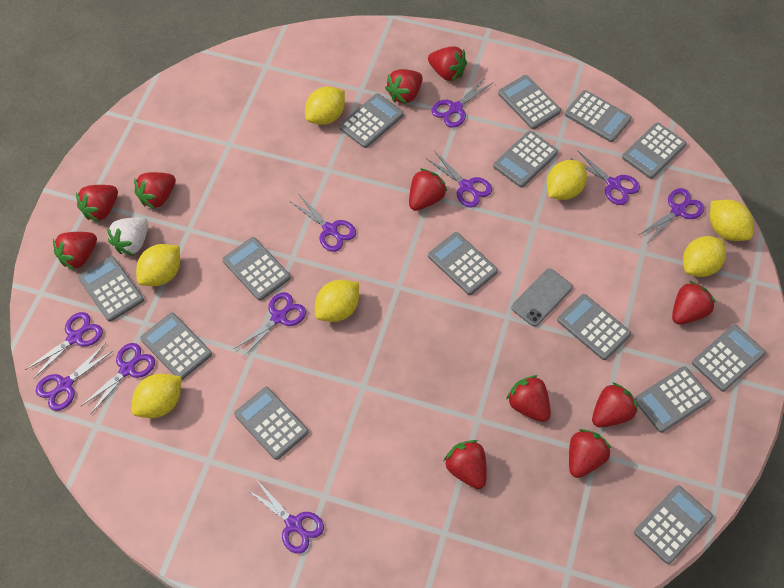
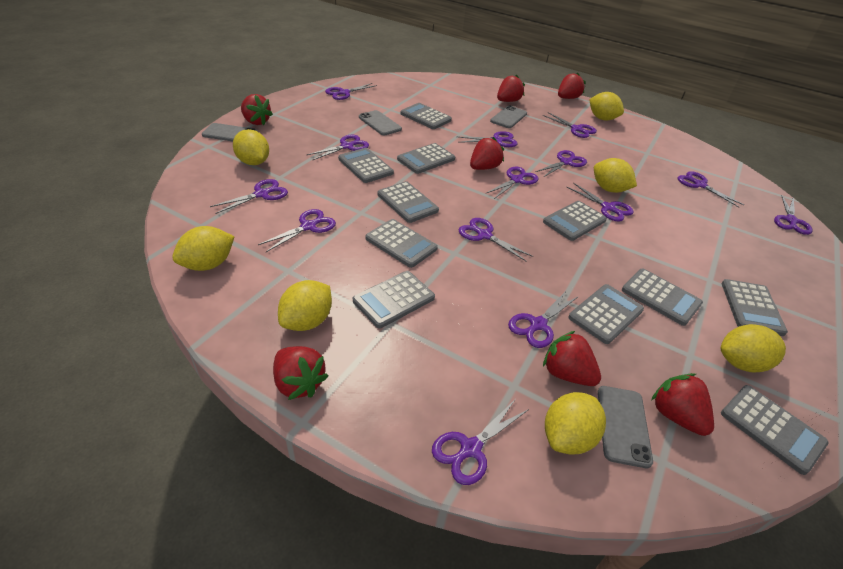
grey calculator: [78,256,144,322] [140,313,212,380] [222,237,291,301] [234,387,309,460] [339,93,404,148] [428,232,498,295] [493,131,558,188] [498,75,561,129] [557,294,631,360] [565,90,632,142] [622,123,687,179] [634,485,713,564] [635,366,712,433] [692,325,766,392] = 14 -> [338,148,394,183] [353,271,435,328] [366,219,438,268] [378,181,439,223] [397,143,455,174] [400,103,452,129] [543,201,607,241] [568,284,644,344] [622,269,703,326] [721,279,788,336] [721,385,829,475] = 11
grey phone: [511,268,573,327] = 1 -> [202,123,258,141] [359,110,402,135] [490,105,527,128] [598,386,653,468] = 4
purple scissors: [25,312,103,379] [36,343,114,411] [81,343,155,415] [234,292,306,358] [246,479,324,554] [291,194,356,252] [426,151,492,207] [431,77,492,128] [570,150,640,205] [639,188,704,242] = 10 -> [210,179,288,214] [258,209,336,252] [307,135,369,160] [325,83,377,100] [432,399,529,485] [456,131,518,147] [459,218,533,262] [485,167,538,199] [508,291,578,348] [536,150,587,177] [543,112,597,138] [567,183,634,222] [678,171,744,207] [774,195,813,235] = 14
red strawberry: [53,232,97,270] [76,185,118,222] [134,172,176,209] [385,69,423,104] [409,169,447,211] [428,46,467,81] [443,440,487,489] [506,375,551,422] [569,429,611,478] [592,382,638,427] [672,281,716,324] = 11 -> [241,94,273,125] [273,346,328,400] [470,137,504,170] [497,74,525,102] [543,331,601,386] [558,72,586,99] [651,373,714,436] = 7
white strawberry: [107,217,148,256] = 1 -> none = 0

